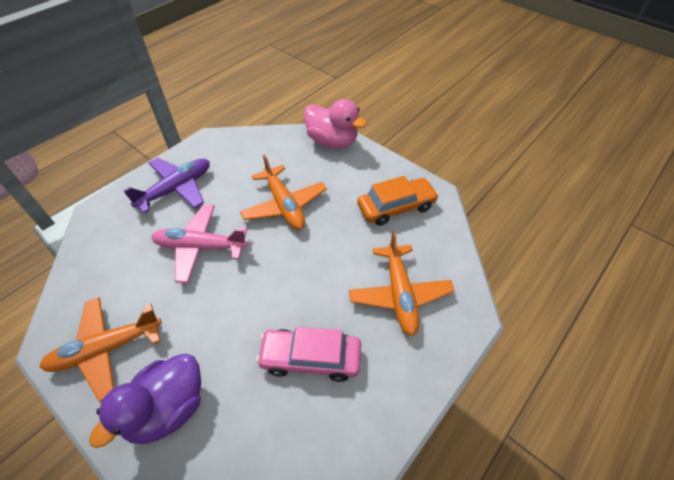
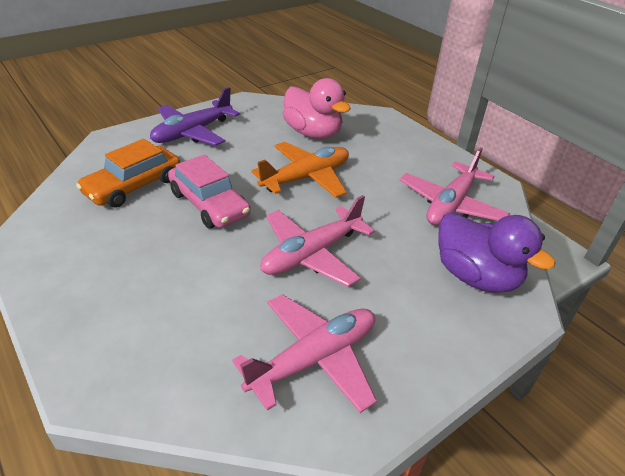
orange plane: [40,297,162,402] [240,154,327,230] [349,231,454,336] = 3 -> [251,142,349,198] = 1
pink plane: [151,204,248,283] = 1 -> [232,294,377,413] [260,195,375,287] [400,147,510,225] = 3

